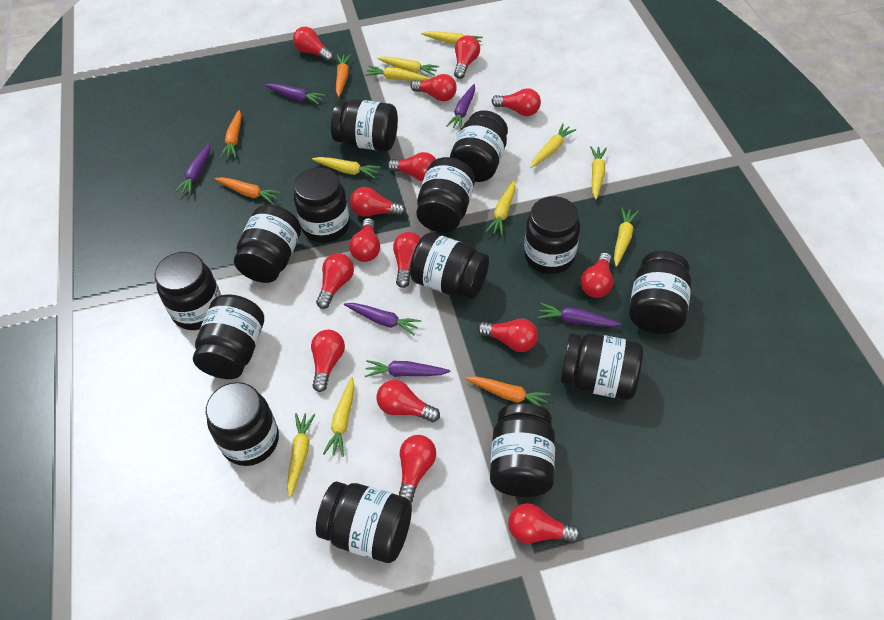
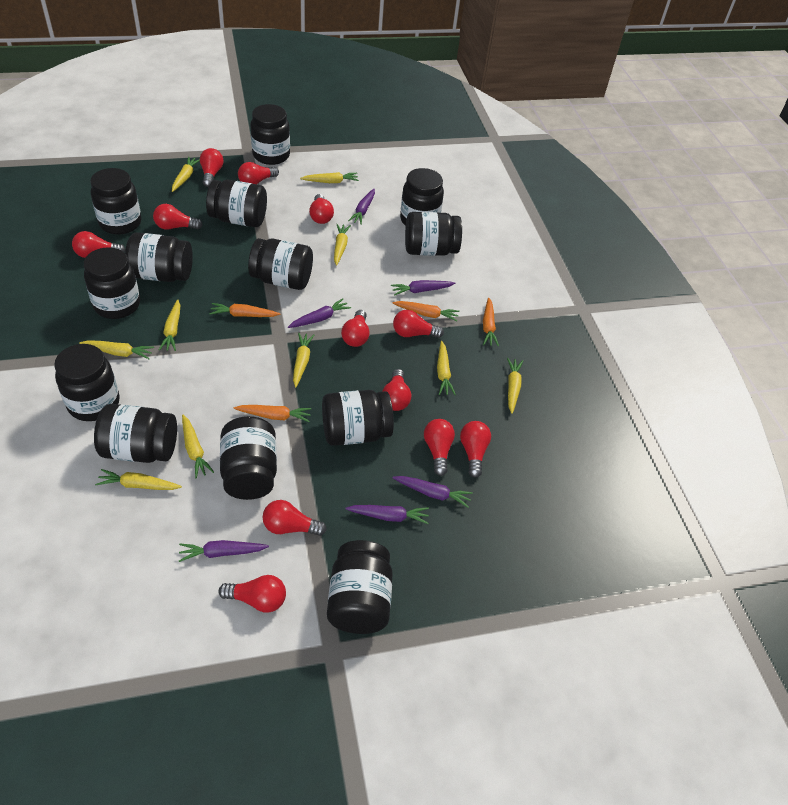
black jar: [155,252,221,330] [193,294,264,379] [206,382,279,466] [234,205,301,283] [294,167,350,243] [316,482,412,563] [331,99,398,151] [410,233,489,299] [416,157,475,232] [450,110,508,182] [490,403,555,497] [524,196,580,274] [561,333,643,400] [629,251,691,334] = 14 -> [54,344,120,421] [84,247,140,319] [90,168,141,235] [94,404,177,463] [125,233,193,282] [206,180,267,227] [220,416,277,500] [248,238,313,290] [250,104,290,165] [322,390,394,446] [327,540,393,634] [400,168,444,226] [405,212,462,256] = 13
red light bulb: [293,27,334,62] [311,330,345,392] [316,253,354,309] [349,218,380,262] [350,187,406,217] [377,380,440,422] [387,152,436,181] [393,232,421,288] [399,435,436,503] [410,74,457,101] [454,35,480,79] [477,318,538,352] [492,88,541,116] [508,503,581,543] [580,252,613,298] = 15 -> [72,231,125,258] [153,204,203,230] [200,148,224,187] [219,575,286,613] [238,162,279,184] [263,500,327,536] [309,194,334,224] [341,310,370,347] [382,369,411,411] [393,310,444,338] [424,419,455,476] [460,421,491,478] = 12

